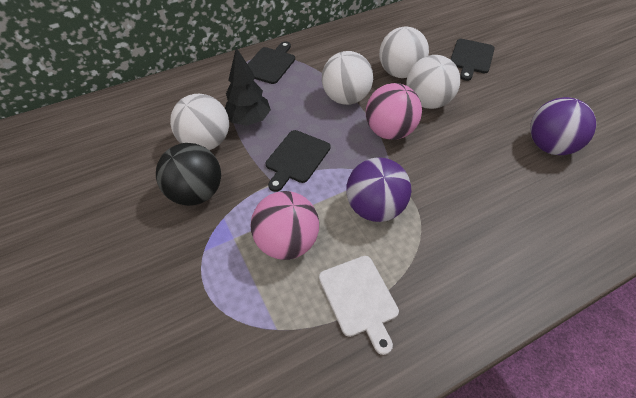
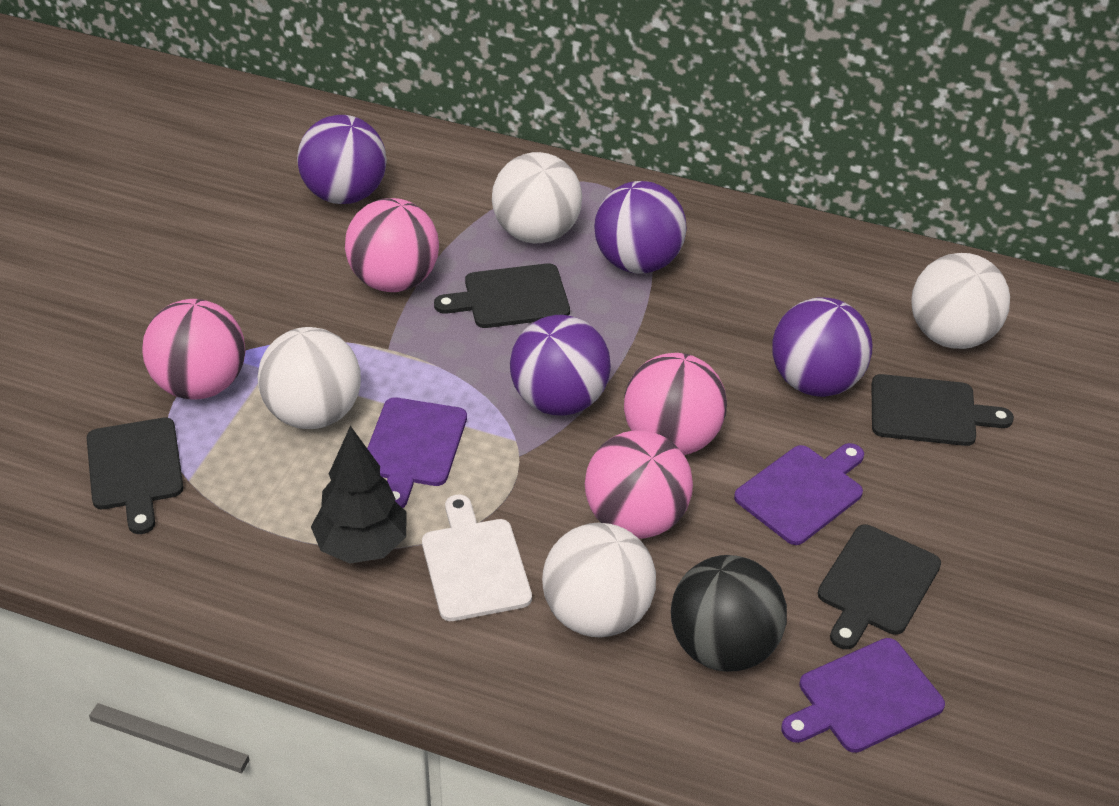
black cutting board: [248,41,295,84] [266,130,331,192] [450,39,495,81] = 3 -> [87,417,184,534] [434,263,570,328] [818,524,941,649] [871,374,1014,446] = 4
pink ball: [251,191,319,260] [366,83,422,140] = 2 -> [142,299,245,400] [345,198,439,292] [585,430,693,538] [624,353,727,455] = 4
purple ball: [346,157,411,222] [530,97,596,155] = 2 -> [297,115,387,204] [510,315,611,415] [594,181,687,274] [772,297,872,397] = 4
purple cutting board: none = 0 -> [367,397,467,508] [734,443,864,545] [781,638,945,753] = 3

